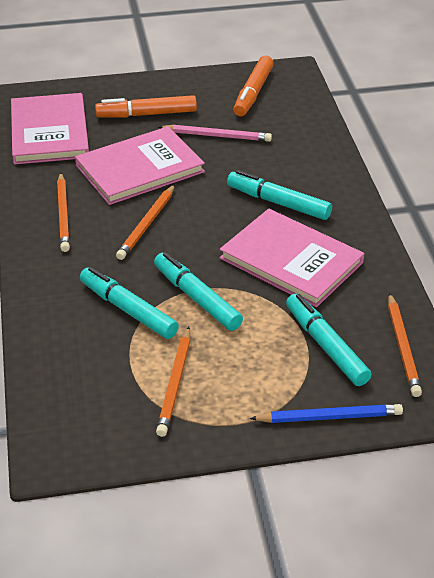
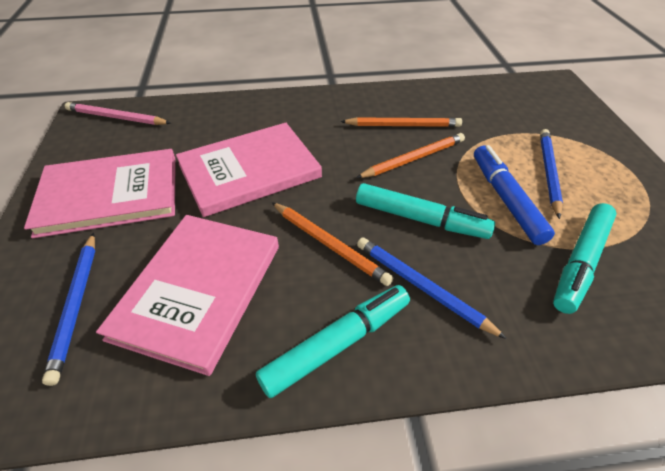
blue marker: none = 0 -> [474,145,555,245] = 1
blue pencil: [249,404,403,423] = 1 -> [42,233,95,386] [357,237,507,339] [540,129,563,219] = 3
orange marker: [95,95,197,117] [233,56,274,116] = 2 -> none = 0
orange pencil: [57,173,70,252] [116,184,175,260] [156,327,190,437] [388,293,422,397] = 4 -> [272,202,393,286] [340,117,462,127] [356,133,465,178] = 3
turquoise marker: [80,267,179,339] [154,252,243,331] [227,170,332,220] [286,293,372,386] = 4 -> [256,285,410,398] [356,183,495,239] [553,203,617,314] = 3

